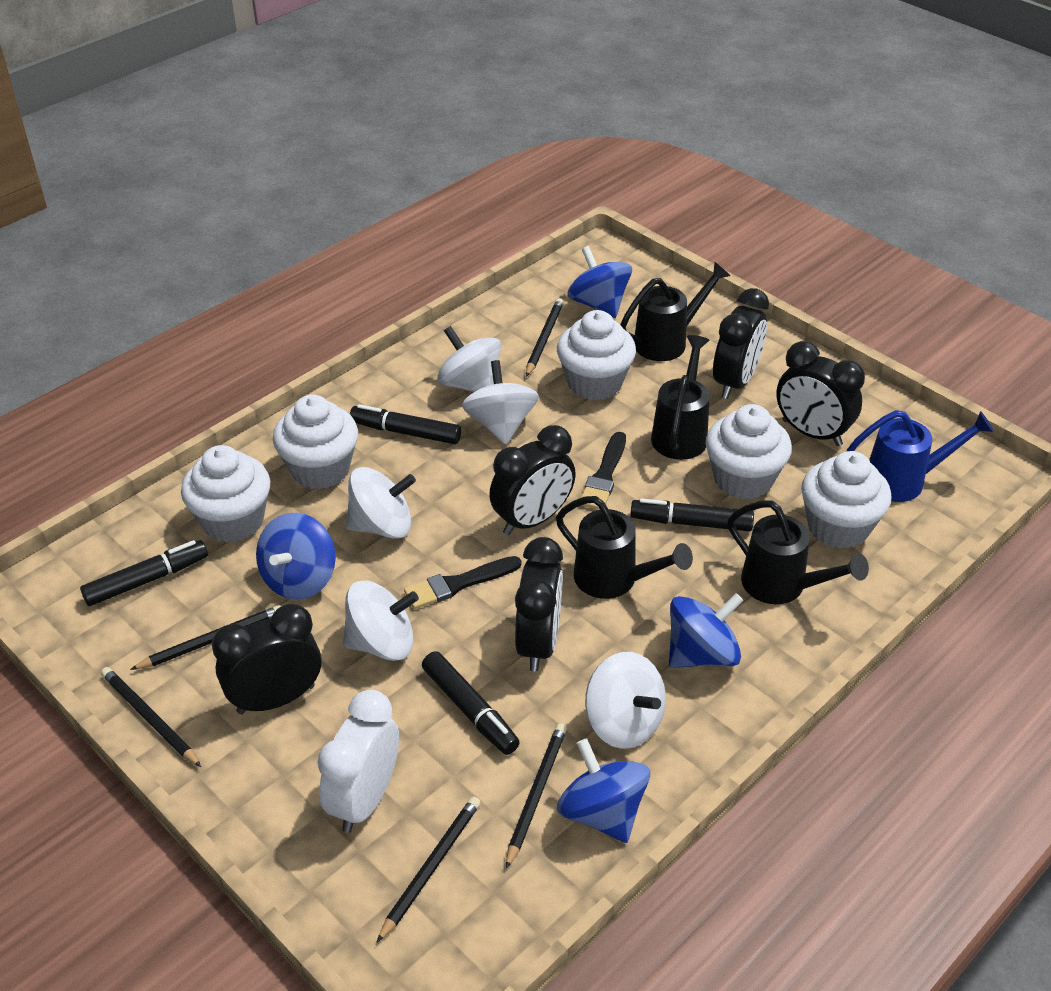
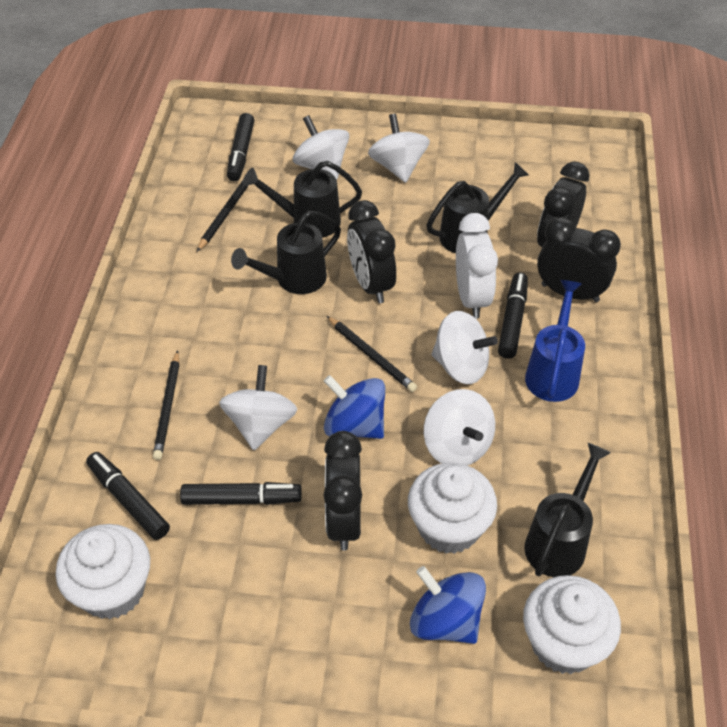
black brush: [404,556,521,609] [581,432,626,510] = 2 -> none = 0
black clock: [212,604,321,714] [489,425,576,535] [515,537,563,671] [713,288,769,399] [776,341,865,446] = 5 -> [323,431,362,551] [347,200,396,303] [537,162,589,247] [537,217,621,302] = 4
black pencil: [101,667,201,767] [130,605,281,670] [377,797,481,943] [506,723,567,869] [526,298,564,377] = 5 -> [153,350,180,460] [197,180,249,251] [327,316,417,392] = 3
blue spinning top: [256,513,336,600] [557,738,650,843] [567,246,632,318] [669,593,743,668] = 4 -> [324,375,385,439] [410,566,486,644] = 2
white cupcake: [181,445,270,543] [273,395,358,490] [557,310,636,401] [706,404,792,500] [801,451,892,549] = 5 -> [56,524,150,619] [408,463,497,554] [523,575,621,674] = 3

